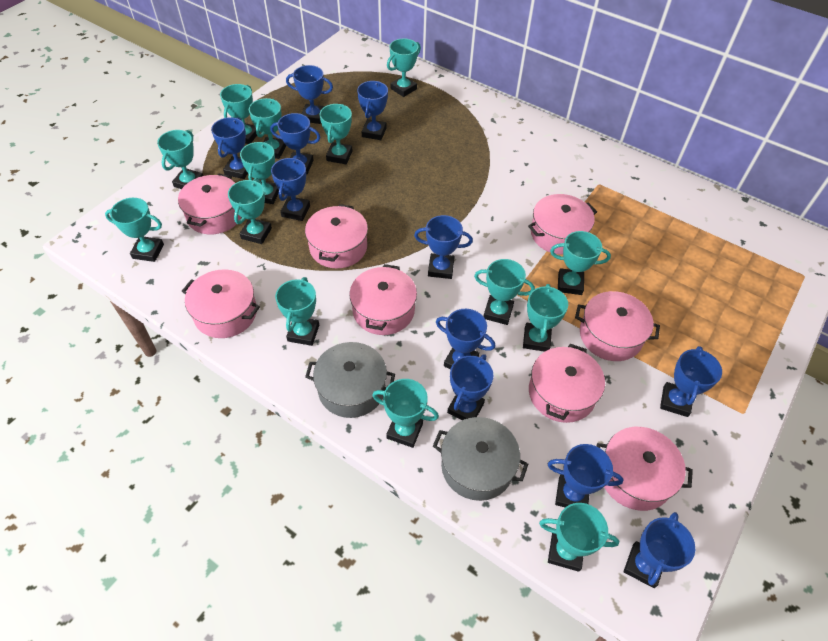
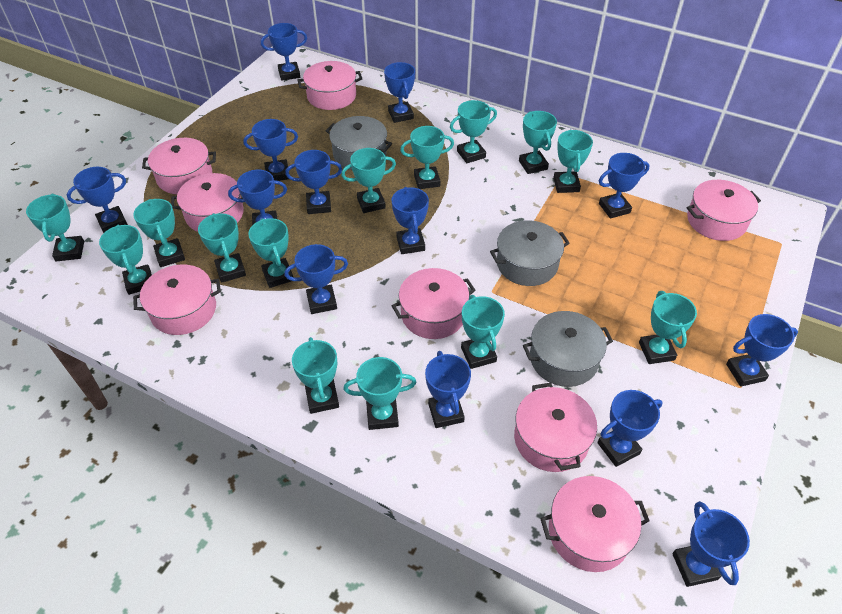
blue trophy: [211,117,248,179] [270,113,320,174] [271,158,310,221] [286,65,333,124] [357,81,388,140] [414,215,473,279] [436,309,495,370] [447,354,493,420] [547,444,623,507] [624,512,695,588] [660,346,722,417] = 11 -> [67,167,128,233] [228,170,287,225] [243,119,298,181] [261,23,307,81] [284,244,348,314] [285,150,342,214] [384,62,415,123] [391,187,429,254] [425,351,471,428] [597,390,663,467] [599,153,650,219] [672,501,750,587] [726,314,798,387] = 13
grey pot: [305,342,395,418] [433,417,528,501] = 2 -> [326,116,392,170] [490,220,570,286] [523,311,613,387] = 3

